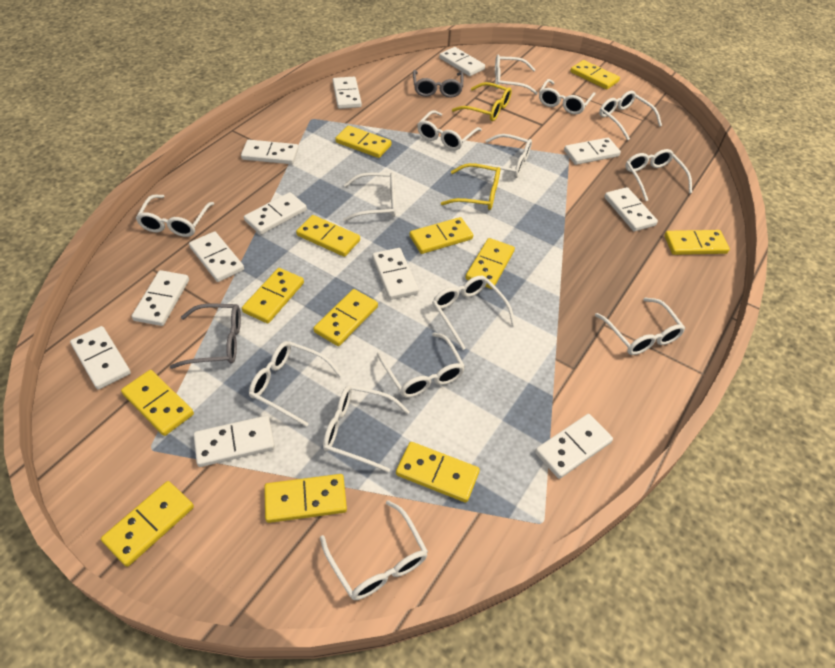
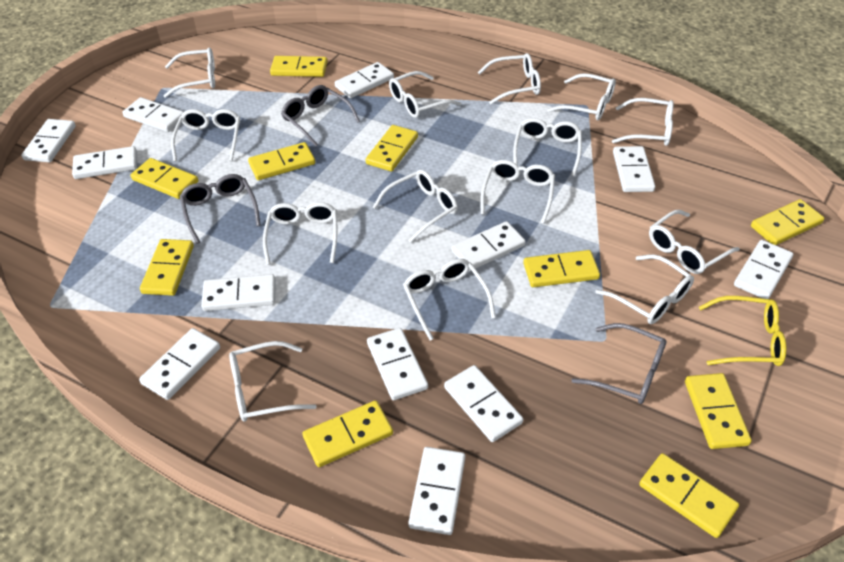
grey glasses: [170,304,241,369] [413,70,464,98] = 2 -> [180,174,261,244] [281,85,360,146] [571,323,667,404] = 3
yellow domino: [101,481,194,567] [121,370,194,436] [242,268,304,323] [264,474,347,523] [296,215,360,257] [313,289,378,346] [335,125,392,158] [396,442,480,503] [410,217,473,254] [466,238,515,289] [570,60,620,90] [664,230,730,255] = 12 -> [131,158,198,199] [140,239,194,296] [248,142,315,180] [270,56,328,77] [302,400,393,467] [366,125,418,171] [523,250,600,287] [639,453,739,538] [685,373,752,449] [751,199,824,245] = 10
yellow glasses: [441,163,500,210] [452,82,512,121] = 2 -> [699,296,786,366] = 1

